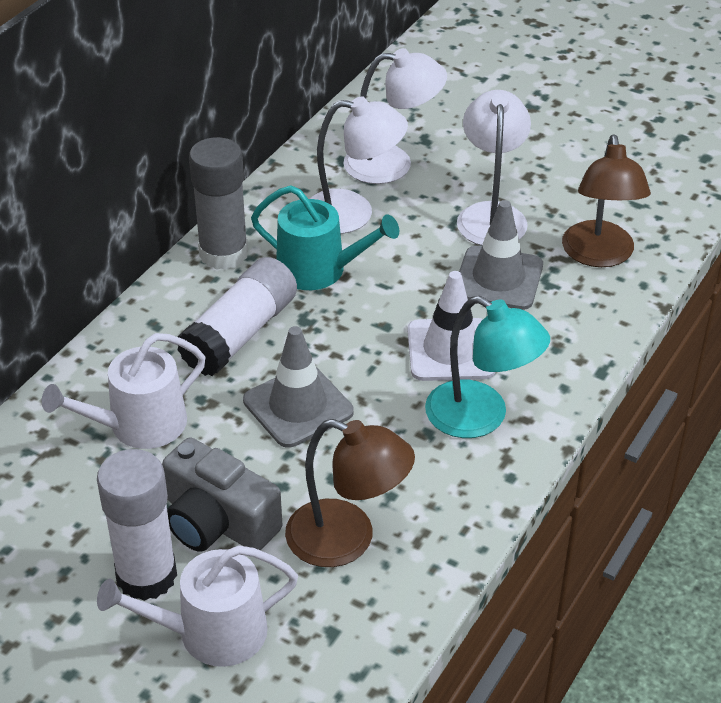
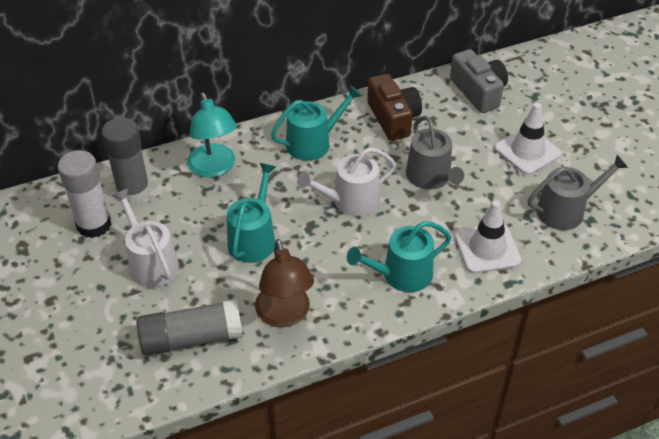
brown camera: none = 0 -> [367,74,422,141] = 1
brown lamp: [285,419,415,567] [562,134,651,267] = 2 -> [255,239,314,327] = 1
grey glue stick: [189,137,248,270] = 1 -> [101,117,151,204] [137,299,243,356] = 2
grey traffic cone: [243,326,354,448] [459,200,543,310] = 2 -> none = 0
grey watering can: none = 0 -> [406,116,464,189] [528,155,628,230] = 2
turquoise watering can: [251,185,399,290] = 1 -> [227,163,276,263] [271,85,362,161] [347,221,451,292] = 3
white glue stick: [97,449,177,601] [178,257,297,376] = 2 -> [58,150,112,238] = 1
white lamp: [309,96,408,234] [343,48,447,184] [457,90,531,246] = 3 -> none = 0
white traffic cone: [408,271,495,381] = 1 -> [455,201,522,274] [494,103,562,175] = 2

